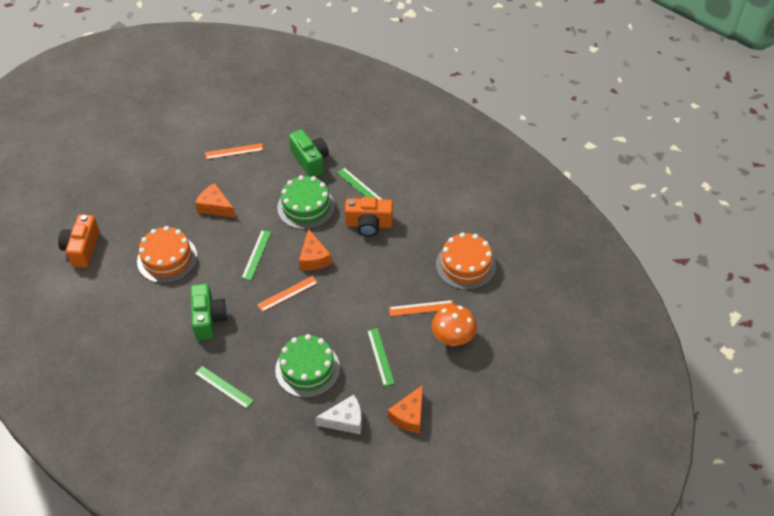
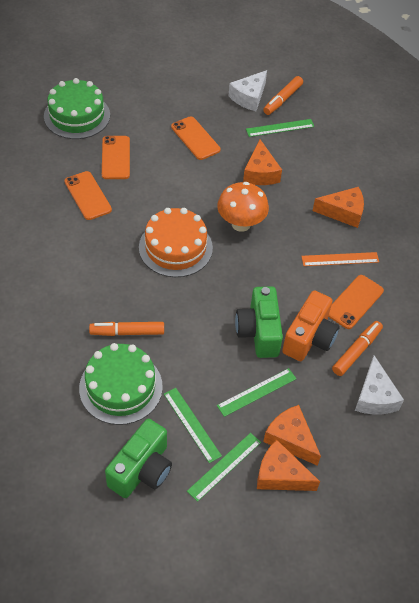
orange cake: [137,226,197,283] [436,232,496,290] = 2 -> [139,208,213,277] = 1
orange camera: [58,214,100,268] [345,197,393,236] = 2 -> [282,290,340,361] = 1
orange cheese: [195,183,235,217] [299,229,332,270] [388,385,423,433] = 3 -> [243,139,282,185] [257,440,320,491] [263,405,321,466] [313,187,364,228] = 4
orange marker: none = 0 -> [89,322,164,336] [263,76,303,115] [332,321,383,376] = 3
orange phone: none = 0 -> [64,171,112,220] [102,136,130,179] [171,116,221,160] [328,275,384,329] = 4
orange ruler: [205,143,263,159] [257,276,318,312] [389,300,454,316] = 3 -> [301,252,379,266] = 1
white cheese: [315,395,362,435] = 1 -> [229,70,267,111] [355,356,404,415] = 2

